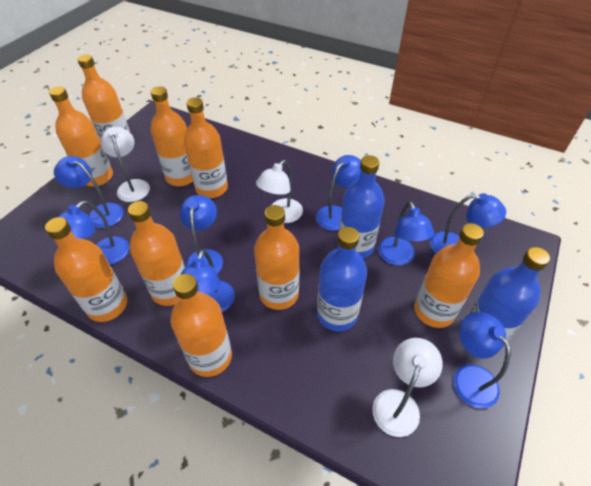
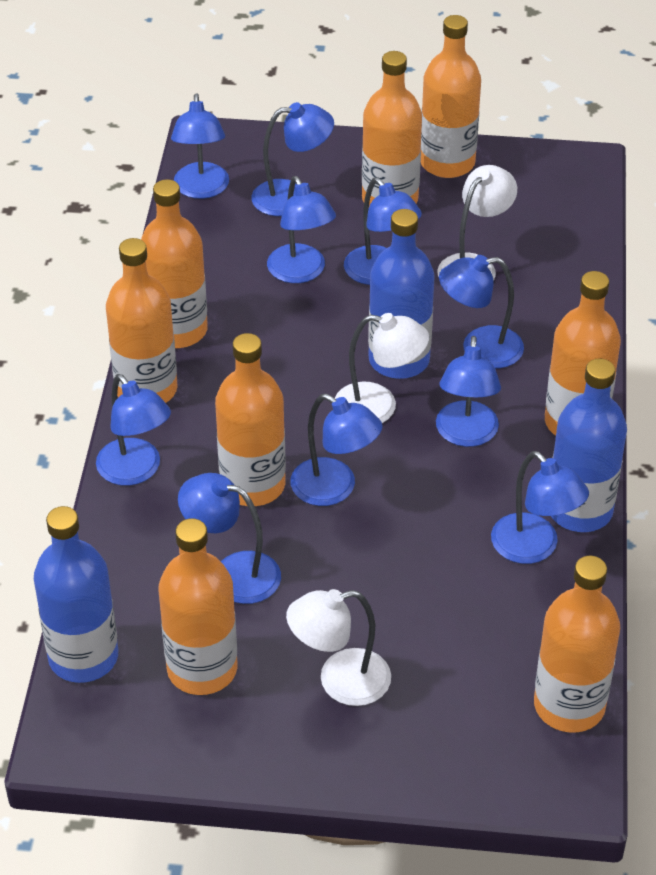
blue lamp: [54,156,123,228] [58,201,129,265] [180,195,223,273] [181,249,235,312] [316,155,361,231] [378,201,434,266] [430,193,506,253] [453,312,511,409] = 8 -> [96,374,171,486] [171,93,229,199] [178,473,281,604] [252,102,334,216] [267,176,336,283] [291,394,383,506] [344,177,422,285] [436,336,501,447] [439,255,524,368] [491,451,589,564] = 10
orange bottle: [45,217,127,322] [49,86,113,186] [77,55,130,141] [128,201,185,306] [150,86,193,186] [170,274,232,377] [184,98,228,198] [254,205,299,310] [415,223,484,328] = 9 -> [106,238,178,403] [141,179,208,348] [159,518,237,695] [215,333,286,506] [362,51,422,206] [421,15,481,178] [534,556,620,733] [545,271,621,435] = 8

